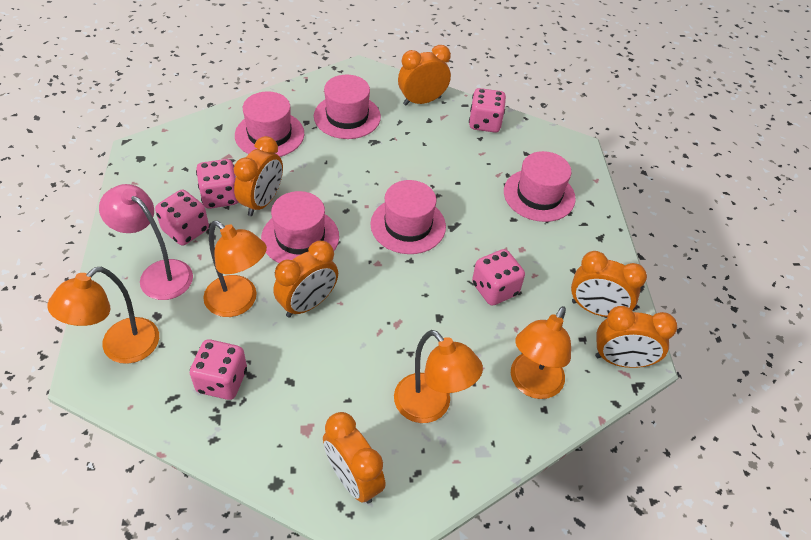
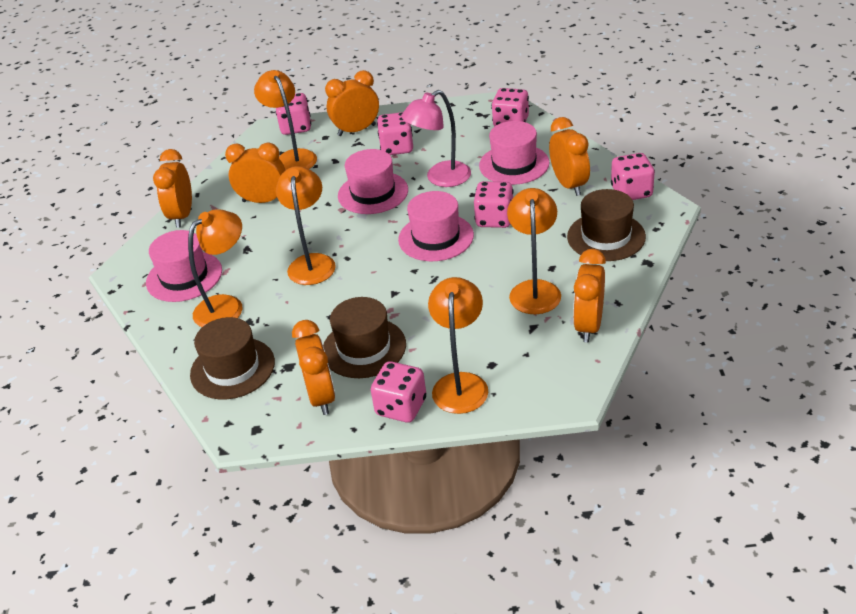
brown hat: none = 0 -> [190,317,275,400] [323,297,406,378] [567,189,646,261] = 3
orange lamp: [48,267,159,364] [203,221,267,317] [394,330,483,423] [511,306,571,399] = 4 -> [188,209,242,327] [254,70,317,170] [276,166,336,285] [428,277,488,414] [507,188,561,314] = 5
pink dice: [155,190,209,245] [190,339,247,400] [196,159,238,209] [469,88,506,133] [472,249,525,305] = 5 -> [276,93,311,135] [371,361,426,423] [377,112,413,155] [474,181,513,228] [491,88,529,127] [611,153,655,200] = 6
pink hat: [235,91,304,157] [261,191,339,263] [314,75,381,139] [370,180,446,254] [504,151,576,222] = 5 -> [146,230,222,302] [338,149,408,214] [398,191,474,261] [479,121,550,185] = 4

